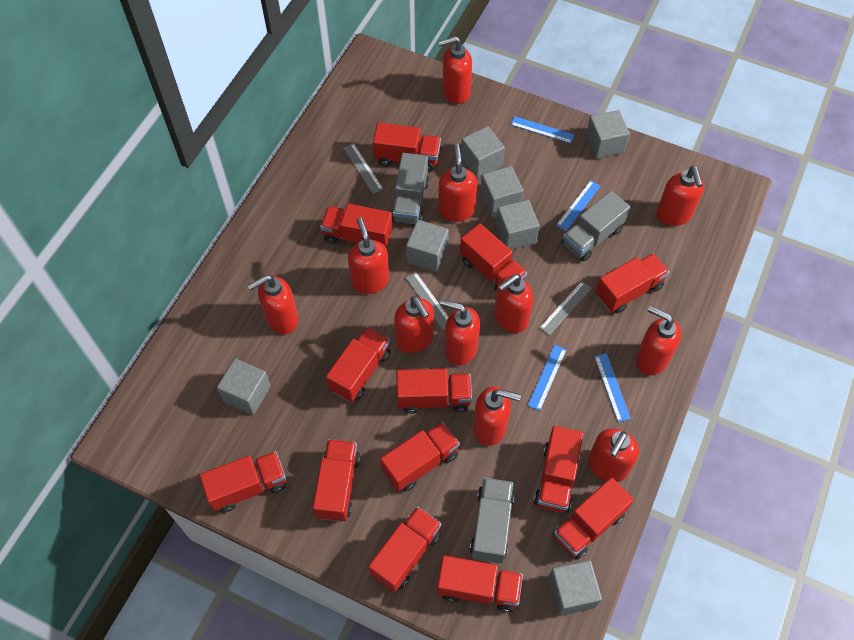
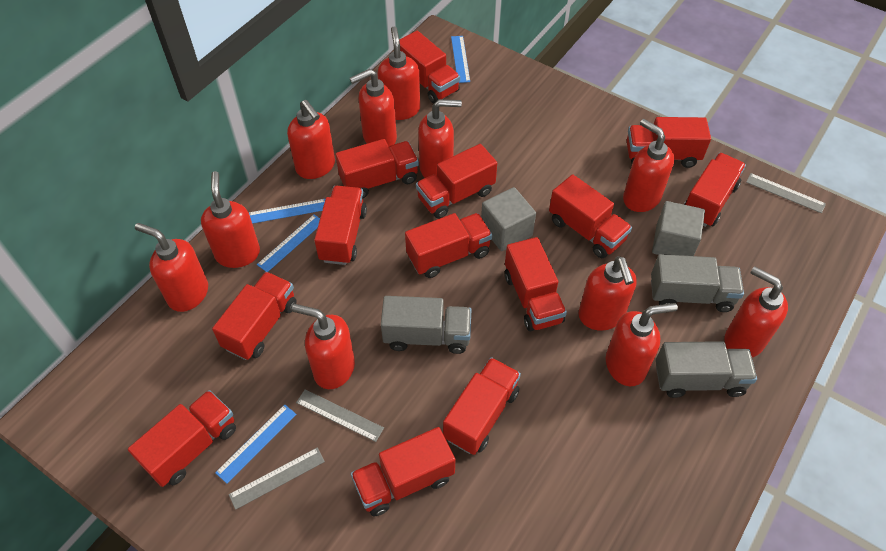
grey cube: [217,358,271,415] [406,220,449,272] [461,126,505,179] [480,166,523,217] [496,200,539,250] [548,560,602,616] [586,110,630,159] = 7 -> [481,187,536,251] [652,201,705,256] = 2

